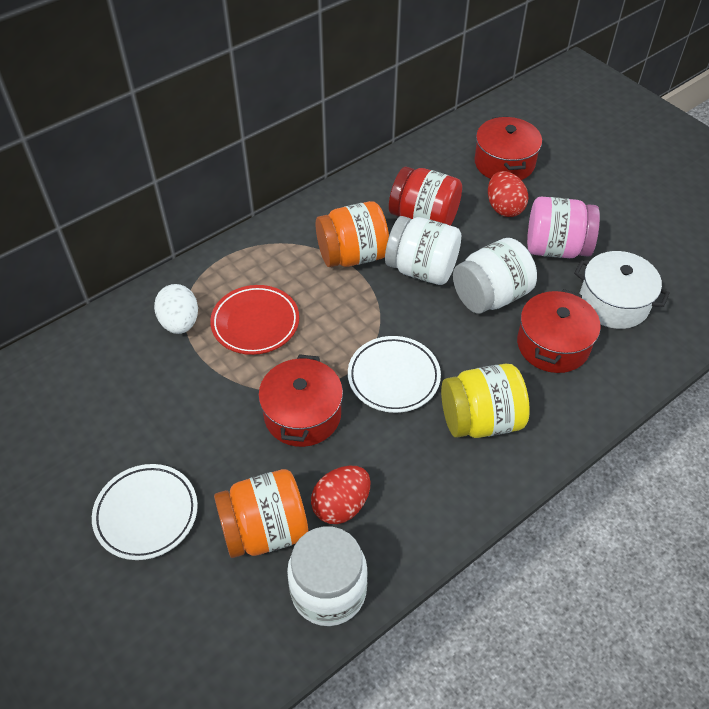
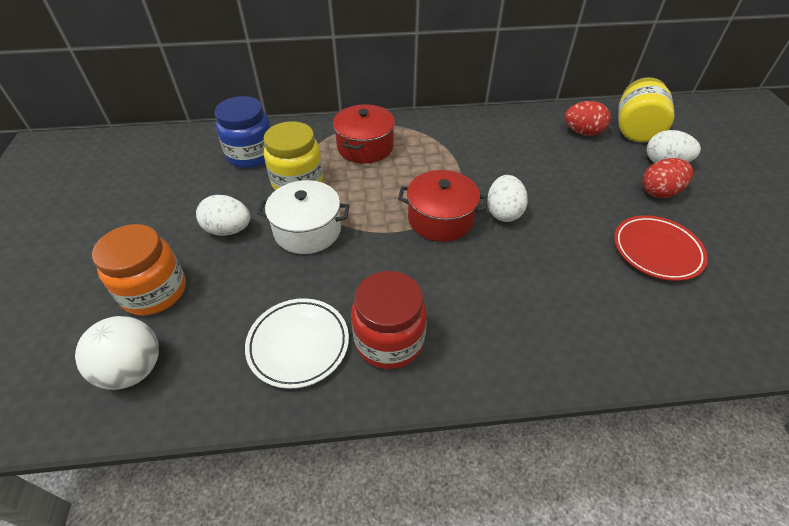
blue jar: none = 0 -> [215,96,271,168] = 1
orange jar: [214,469,308,558] [315,201,389,267] = 2 -> [92,224,186,316] = 1
pink jar: [527,197,600,258] = 1 -> none = 0
red pot: [258,354,343,447] [474,116,542,180] [517,289,601,373] = 3 -> [333,104,395,163] [398,170,488,242] = 2
white ball: none = 0 -> [75,316,159,390] = 1
white egg: [154,284,198,334] = 1 -> [196,195,250,236] [487,175,528,222] [647,130,701,163] = 3
white jar: [287,526,368,626] [385,216,461,285] [453,238,537,314] = 3 -> none = 0
white plate: [92,464,198,560] [348,336,441,413] = 2 -> [245,298,349,389] = 1
yellow jar: [441,364,530,438] = 1 -> [264,121,323,190] [618,77,675,142] = 2

